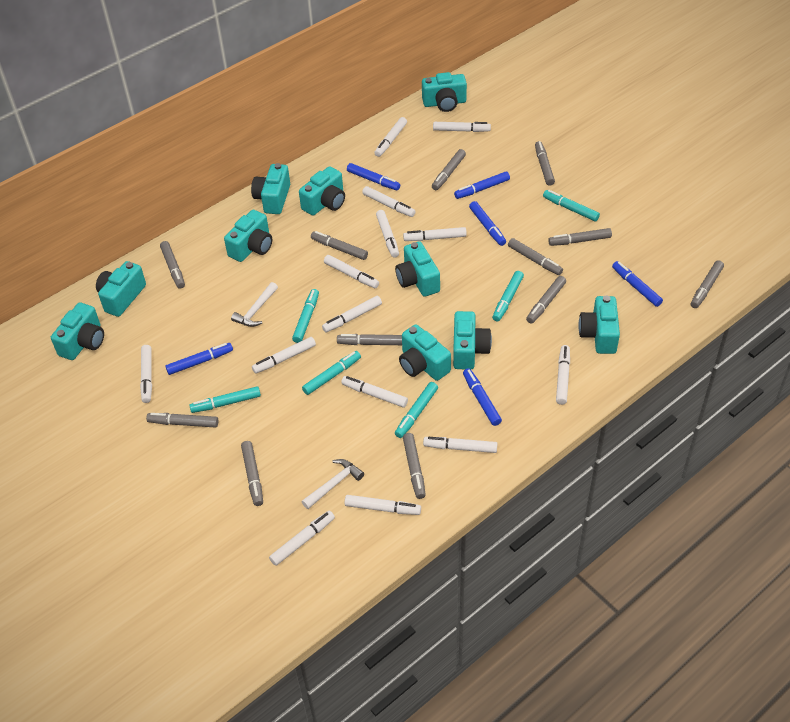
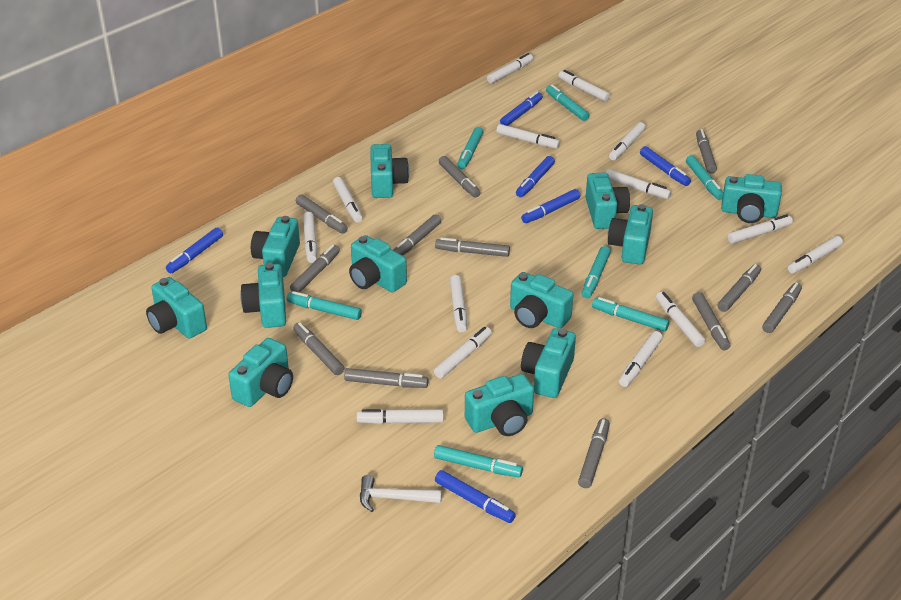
turquoise camera: [51,302,104,360] [96,261,146,317] [224,210,272,262] [251,163,290,214] [299,166,345,216] [395,241,440,297] [399,324,451,381] [422,72,467,112] [453,311,492,369] [578,295,620,354] = 10 -> [146,277,207,339] [228,338,293,407] [240,263,286,328] [251,216,300,277] [349,235,407,292] [370,144,409,198] [465,374,534,436] [510,272,573,328] [521,328,576,398] [585,173,630,229] [608,204,653,265] [721,174,782,223] = 12
turquoise marker: [189,386,261,413] [292,289,319,343] [302,351,361,395] [395,382,438,438] [492,271,524,322] [543,190,600,221] = 6 -> [286,291,362,320] [434,445,523,477] [457,127,483,169] [546,84,590,121] [582,246,611,298] [592,297,669,332] [686,155,723,200] = 7
white hammer: [231,282,278,327] [302,459,364,509] = 2 -> [360,475,442,512] = 1

